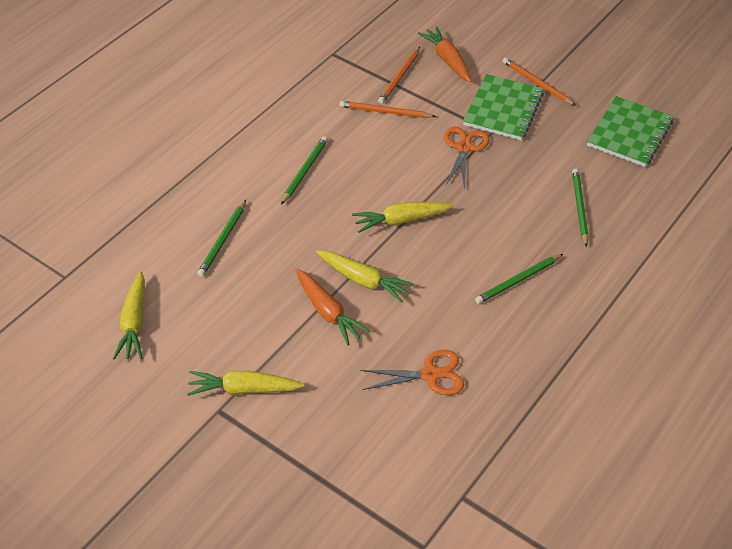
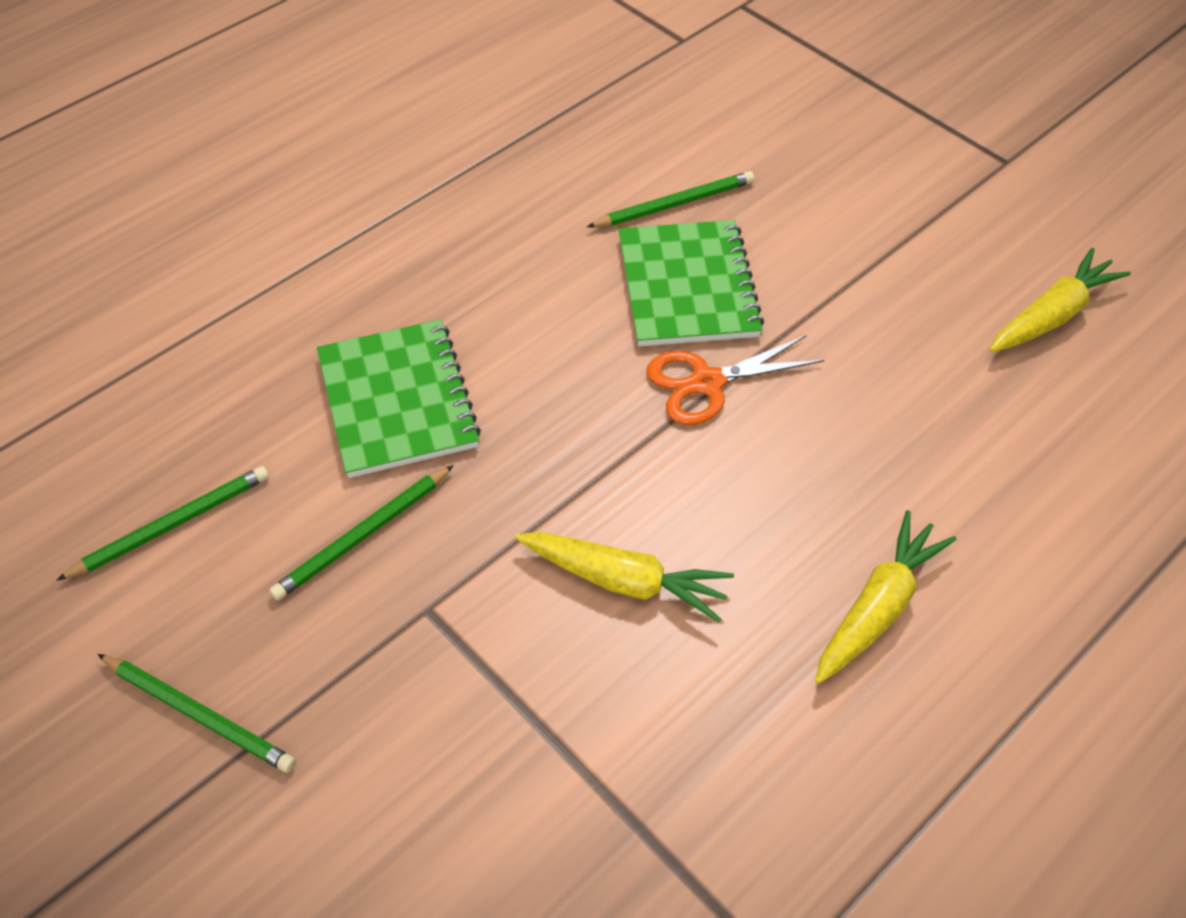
orange carrot: [295,269,370,345] [418,26,471,82] = 2 -> none = 0
orange pencil: [339,101,436,118] [378,47,420,104] [503,57,576,106] = 3 -> none = 0
orange scissors: [360,350,464,395] [444,126,490,189] = 2 -> [646,335,824,425] = 1
yellow carrot: [113,271,145,360] [187,371,304,396] [316,250,414,303] [352,202,454,233] = 4 -> [515,532,734,622] [815,510,956,684] [989,248,1131,352] = 3

